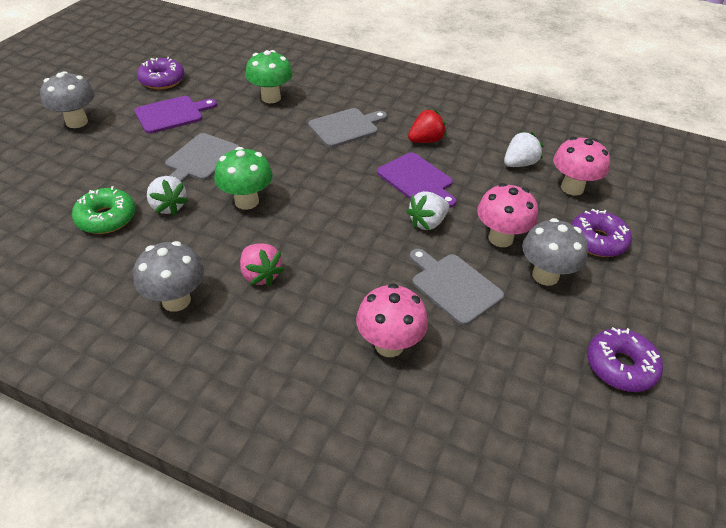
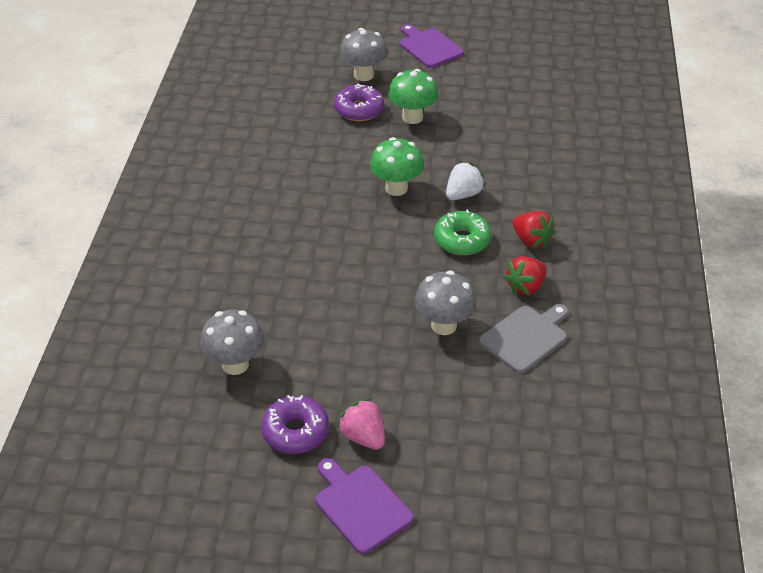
grey cutting board: [165,133,240,183] [308,108,387,148] [409,249,504,326] = 3 -> [479,304,568,373] = 1
pink mushroom: [356,283,428,357] [477,183,538,247] [553,137,610,196] = 3 -> none = 0
purple donut: [137,57,185,89] [571,209,632,257] [587,327,663,392] = 3 -> [261,395,329,454] [334,83,384,121] = 2
red strawberry: [408,109,446,143] = 1 -> [504,256,547,296] [513,211,555,248] = 2
white strawberry: [147,176,189,215] [406,191,449,230] [504,131,543,167] = 3 -> [446,161,486,200] = 1

